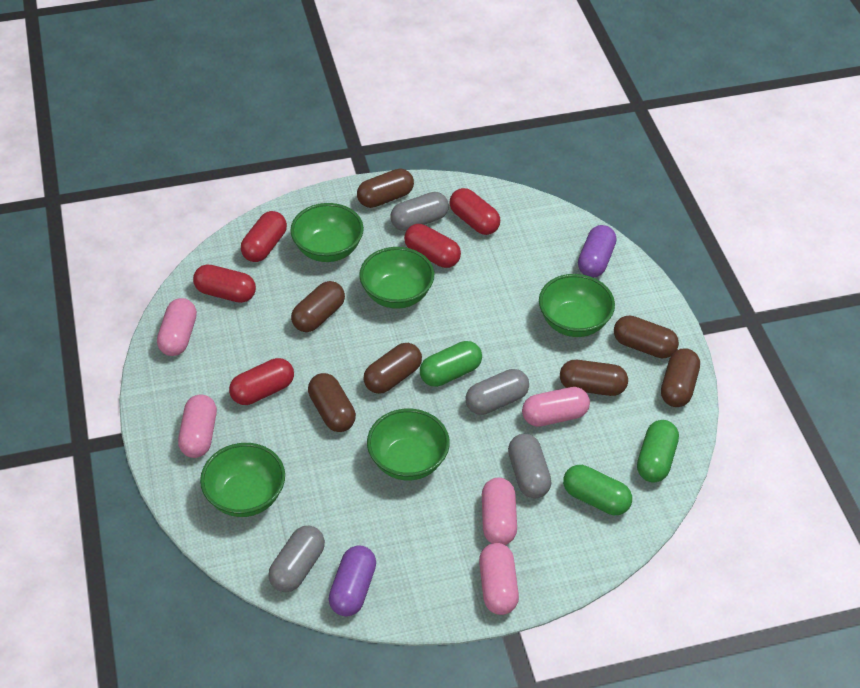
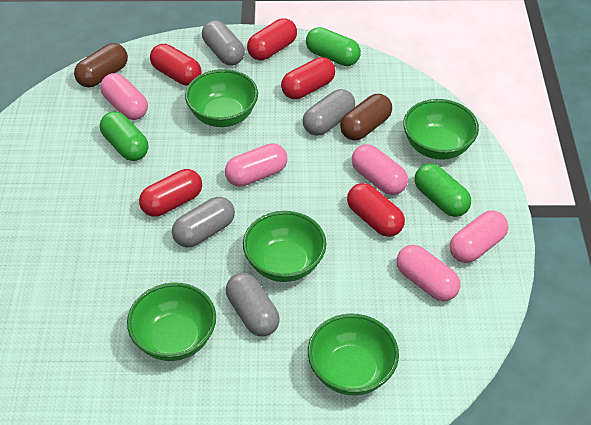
brown capsule: [291,281,345,332] [308,373,356,432] [357,169,414,208] [364,343,422,394] [560,360,628,396] [614,316,679,359] [661,348,700,407] = 7 -> [74,43,128,87] [340,94,392,141] = 2
purple capsule: [329,545,376,616] [578,225,616,277] = 2 -> none = 0

